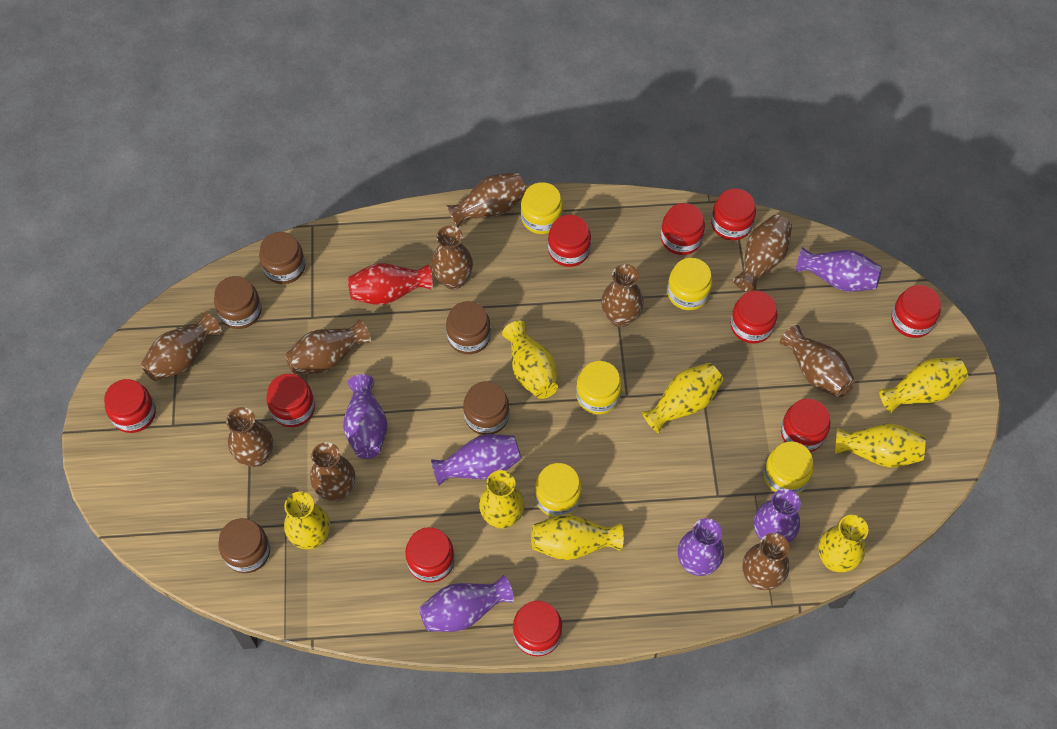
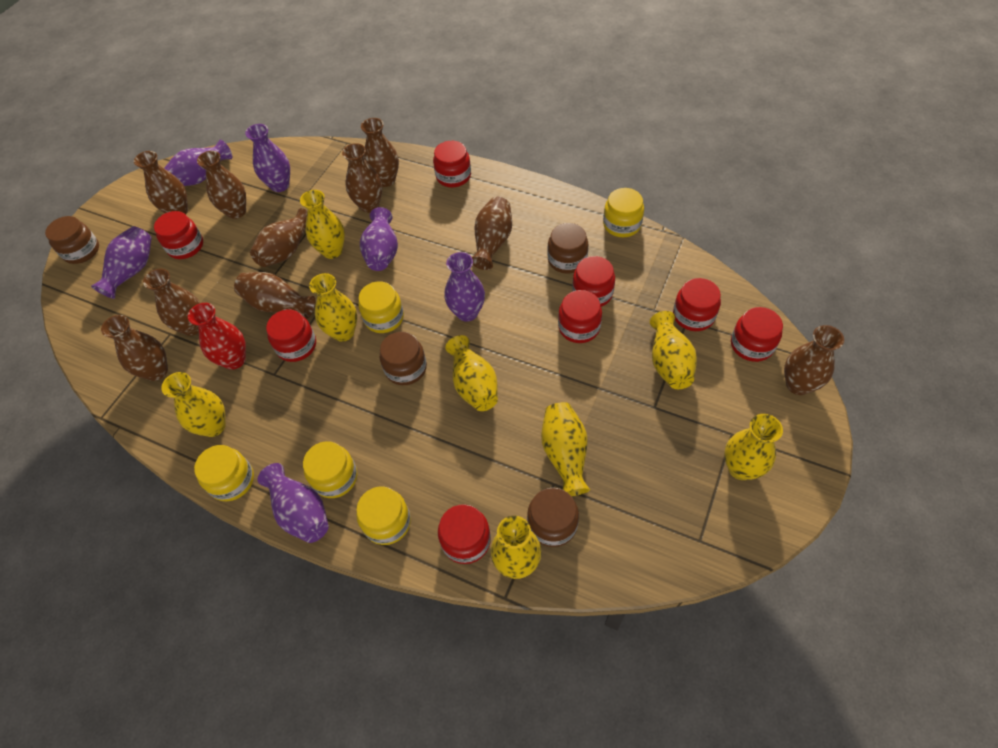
brown jar: [214,276,262,329] [219,518,270,573] [259,232,305,284] [446,301,491,354] [463,381,509,435] = 5 -> [45,216,99,264] [380,332,427,385] [527,488,579,547] [547,223,588,274] = 4
red jar: [104,379,156,433] [266,374,315,427] [405,527,454,583] [513,601,562,657] [548,215,591,267] [661,203,705,255] [711,188,756,240] [731,291,777,344] [781,399,830,452] [891,285,941,338] = 10 -> [154,211,203,259] [266,310,316,362] [433,141,471,187] [438,504,491,564] [558,290,602,343] [572,256,615,307] [673,278,721,331] [731,307,783,362] = 8

